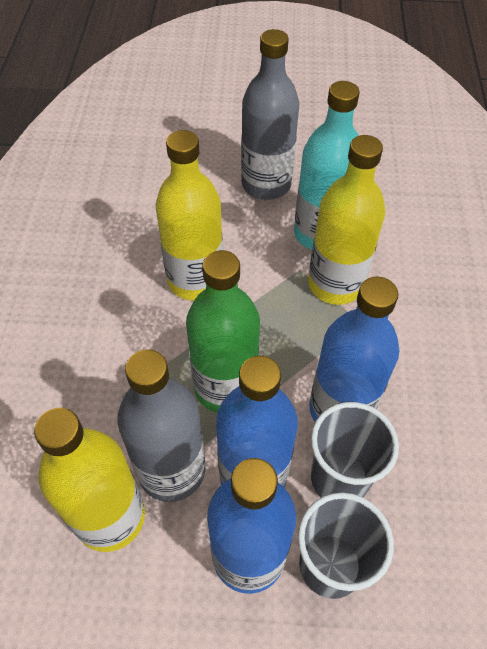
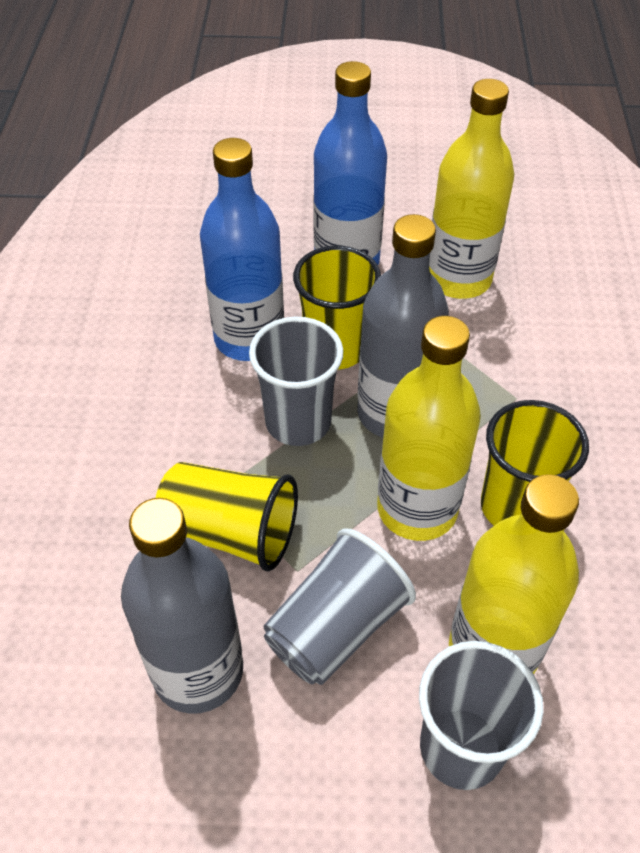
blue bottle: [207,458,296,594] [216,356,298,488] [309,277,399,422] = 3 -> [200,138,284,361] [313,61,387,264] = 2
green bottle: [186,250,260,413] = 1 -> none = 0
grey cup: [298,492,394,599] [311,402,399,497] = 2 -> [249,317,344,446] [264,528,416,685] [419,641,544,790] = 3
turquoise bottle: [294,81,360,250] = 1 -> none = 0
yellow cup: none = 0 -> [156,462,298,571] [293,246,381,369] [481,400,589,526] = 3

